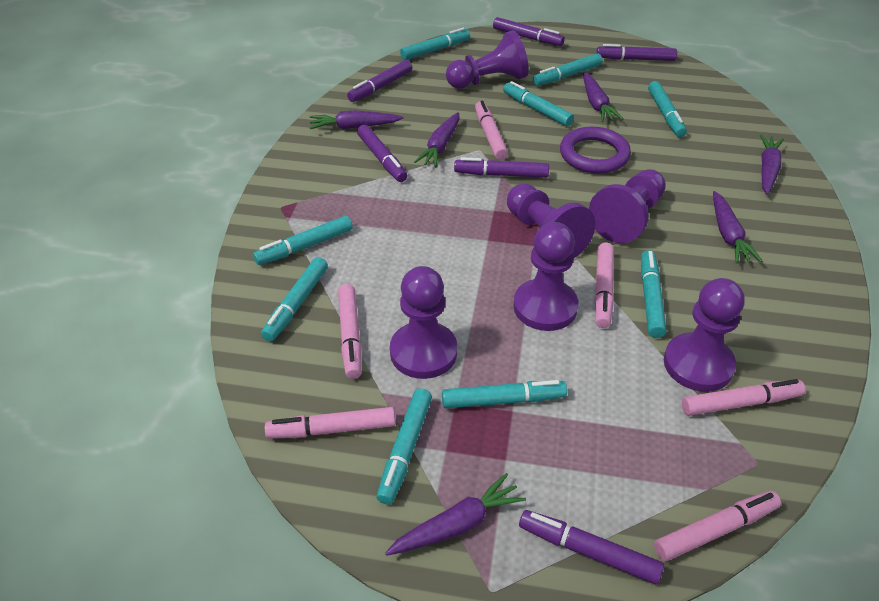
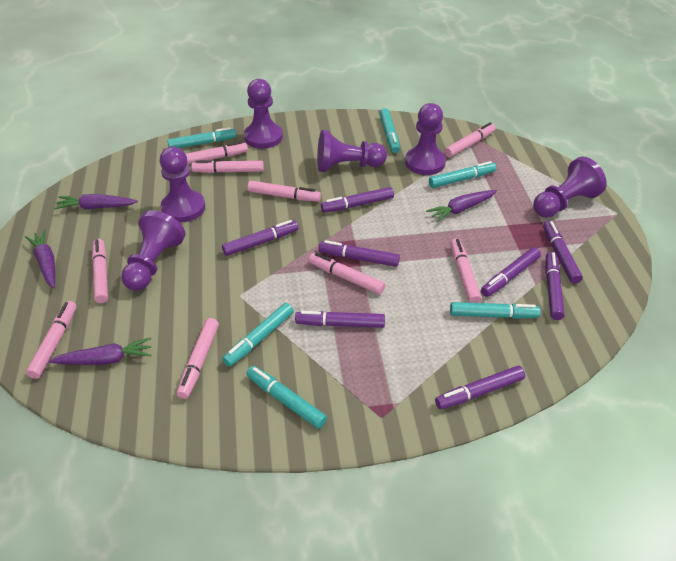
pink marker: [265,407,396,439] [338,284,362,379] [475,101,508,160] [594,242,614,328] [654,491,781,561] [682,379,805,416] = 6 -> [26,301,77,379] [92,239,108,303] [177,318,219,399] [186,141,248,164] [191,160,264,173] [248,181,321,202] [309,253,385,294] [444,122,496,158] [450,238,482,303] = 9
purple carrot: [310,110,403,129] [385,473,526,556] [414,112,460,168] [583,72,623,122] [713,191,762,264] [760,134,784,194] = 6 -> [25,230,55,288] [49,337,151,365] [54,194,138,209] [426,190,497,222] = 4
purple marker: [347,60,412,102] [357,125,407,182] [454,157,549,178] [493,17,565,46] [519,510,664,584] [596,44,677,61] = 6 -> [222,220,298,256] [295,311,385,328] [319,240,400,267] [321,187,394,213] [435,366,525,409] [481,247,541,297] [543,221,583,284] [545,252,565,320] = 8
purple ring: [560,127,631,174] = 1 -> none = 0
turquoise marker: [253,216,352,265] [261,257,328,341] [377,388,432,505] [400,28,470,60] [442,380,567,409] [503,81,574,126] [533,53,603,86] [641,250,666,338] [648,81,687,137] = 9 -> [167,127,237,148] [222,303,294,367] [246,366,327,429] [379,108,400,153] [429,161,496,188] [450,302,541,319] = 6

